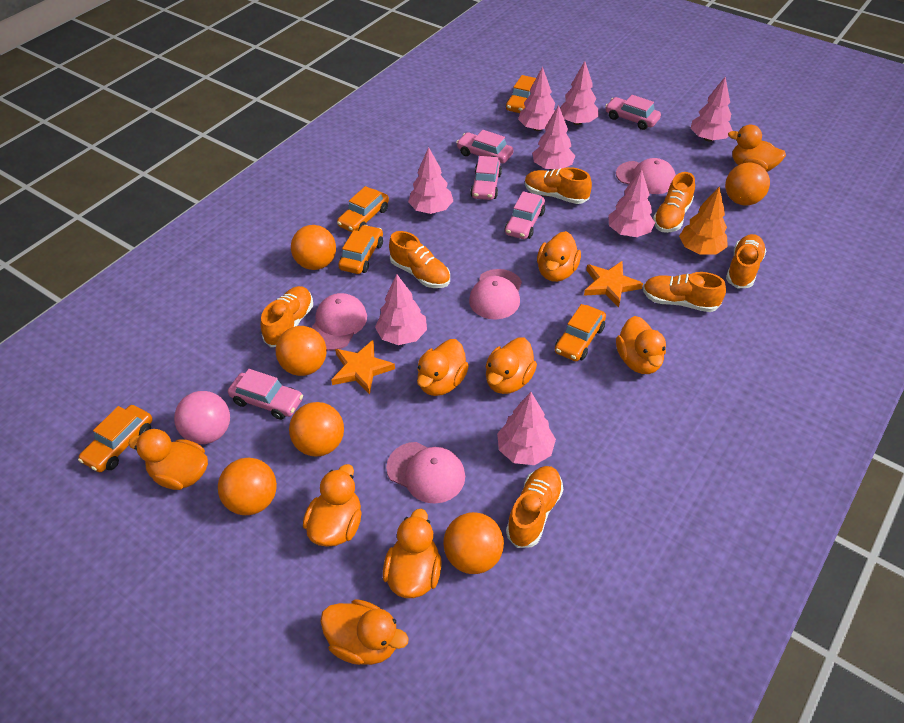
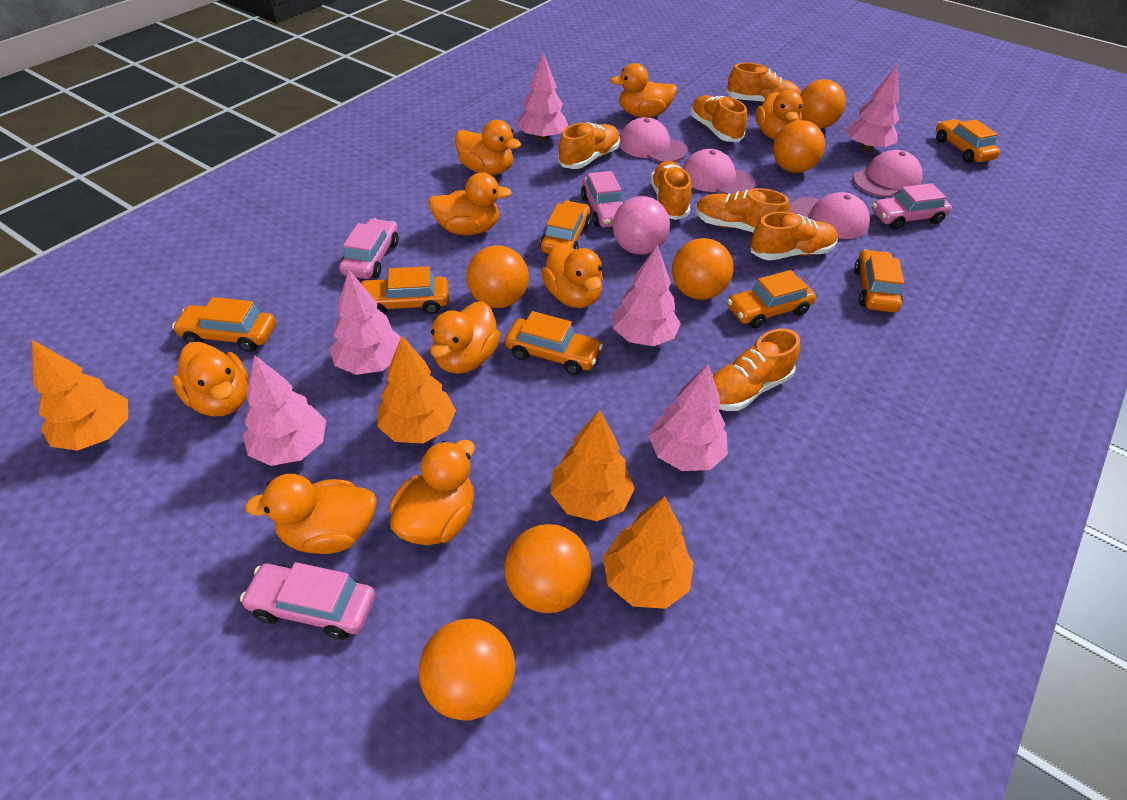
orange car: [78,405,153,472] [337,186,389,232] [338,225,383,274] [506,75,536,113] [555,304,606,361] = 5 -> [172,297,276,352] [361,266,449,314] [505,311,603,375] [540,201,591,254] [727,270,816,329] [854,249,904,313] [936,119,1000,163] = 7
orange star: [331,340,395,395] [584,261,643,307] = 2 -> none = 0
orange tree: [679,187,728,255] = 1 -> [32,340,128,451] [377,336,456,444] [550,410,635,521] [603,496,694,609] = 4
pink car: [228,369,303,420] [456,130,513,164] [470,156,502,200] [505,191,545,239] [605,95,661,130] = 5 -> [240,562,375,640] [339,219,399,279] [581,171,623,227] [872,183,952,230] = 4
pink tree: [375,274,427,345] [408,147,453,214] [497,392,556,465] [518,67,555,131] [532,105,575,170] [560,61,599,125] [608,169,655,237] [690,77,733,141] = 8 -> [243,355,326,466] [329,270,401,375] [517,52,568,141] [613,245,681,346] [649,364,728,471] [846,64,899,151] = 6

